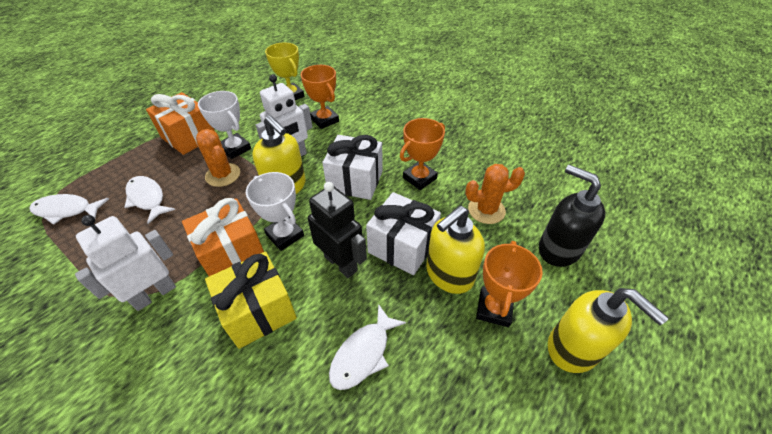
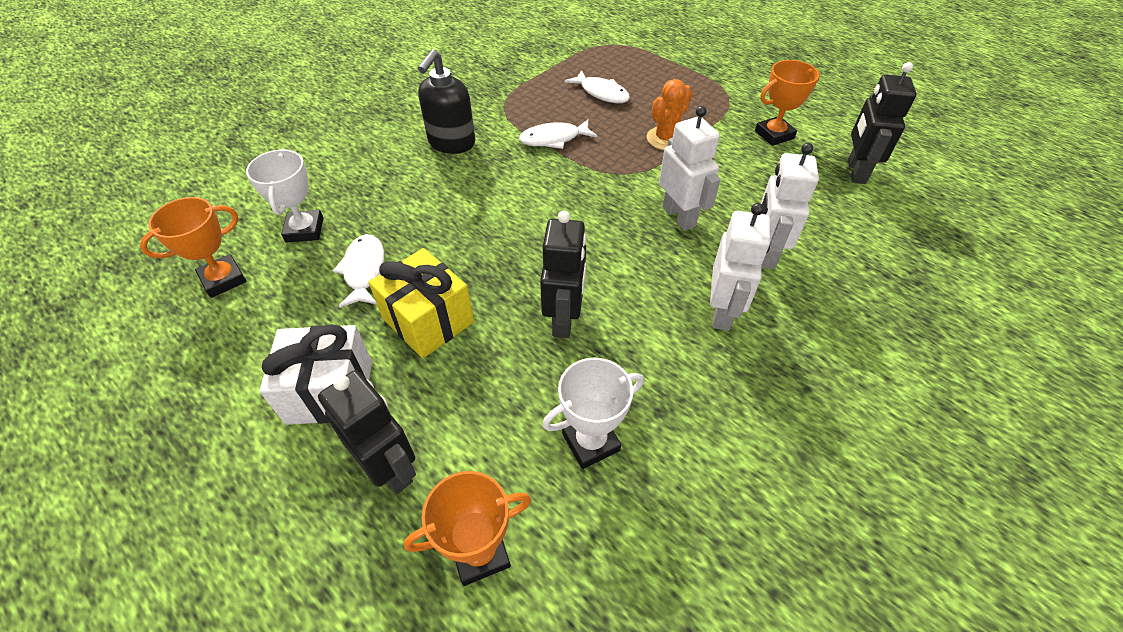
black robot: [308,182,367,278] = 1 -> [318,370,416,494] [540,211,587,338] [848,62,917,184] = 3
orange cactus: [196,129,240,187] [465,164,525,224] = 2 -> [647,79,692,150] = 1
orange gift: [146,92,215,155] [182,198,264,276] = 2 -> none = 0
white gift: [322,135,383,200] [366,192,441,275] = 2 -> [259,324,372,425] = 1
white robot: [75,215,176,311] [256,74,313,156] = 2 -> [659,106,721,231] [710,203,770,331] [761,143,819,269] = 3
yellow soap dispenser: [252,115,306,194] [426,206,485,294] [548,288,669,373] = 3 -> none = 0
yellow trophy: [265,42,305,100] = 1 -> none = 0

